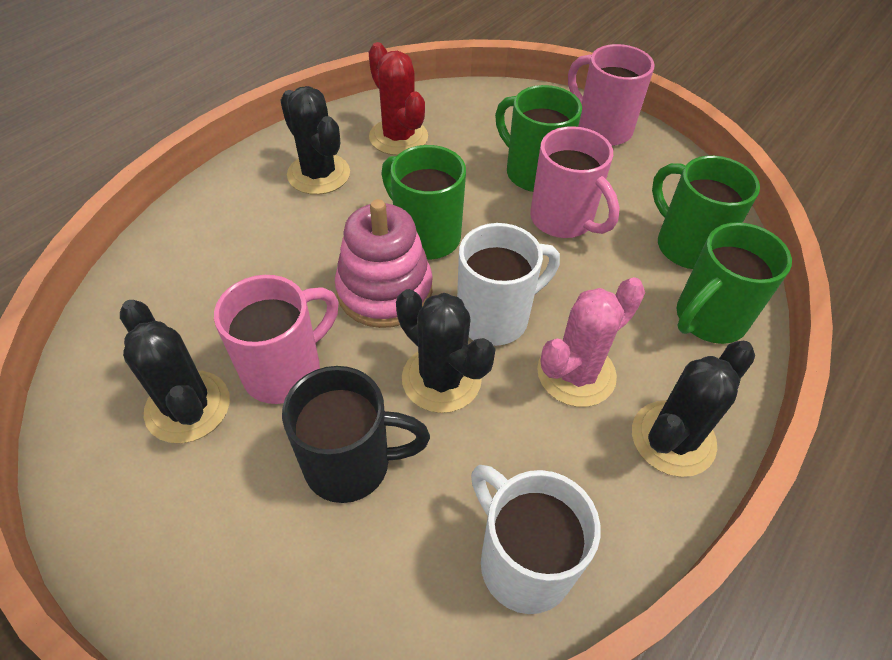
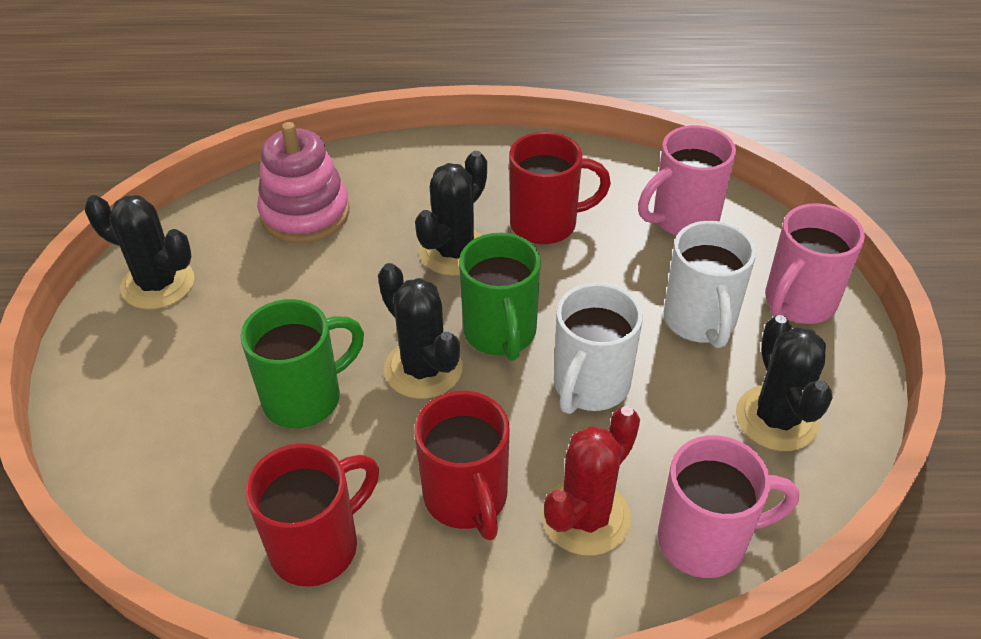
black mug: [282,366,430,503] = 1 -> none = 0
green mug: [381,145,466,259] [495,85,582,192] [652,156,760,269] [677,222,792,344] = 4 -> [241,299,364,428] [459,233,541,361] = 2
pink cactus: [537,277,645,407] = 1 -> none = 0
red mug: none = 0 -> [245,443,379,587] [414,391,509,540] [509,132,611,244] = 3

